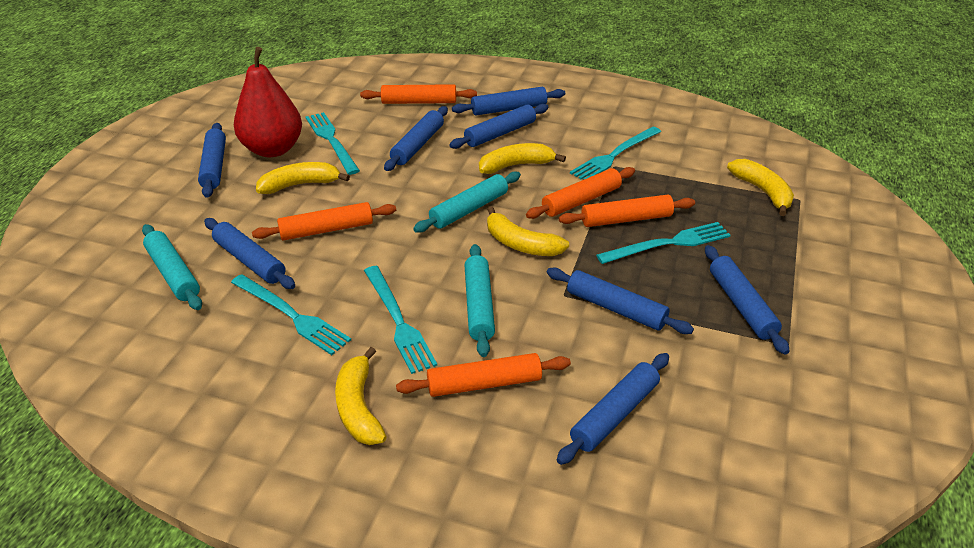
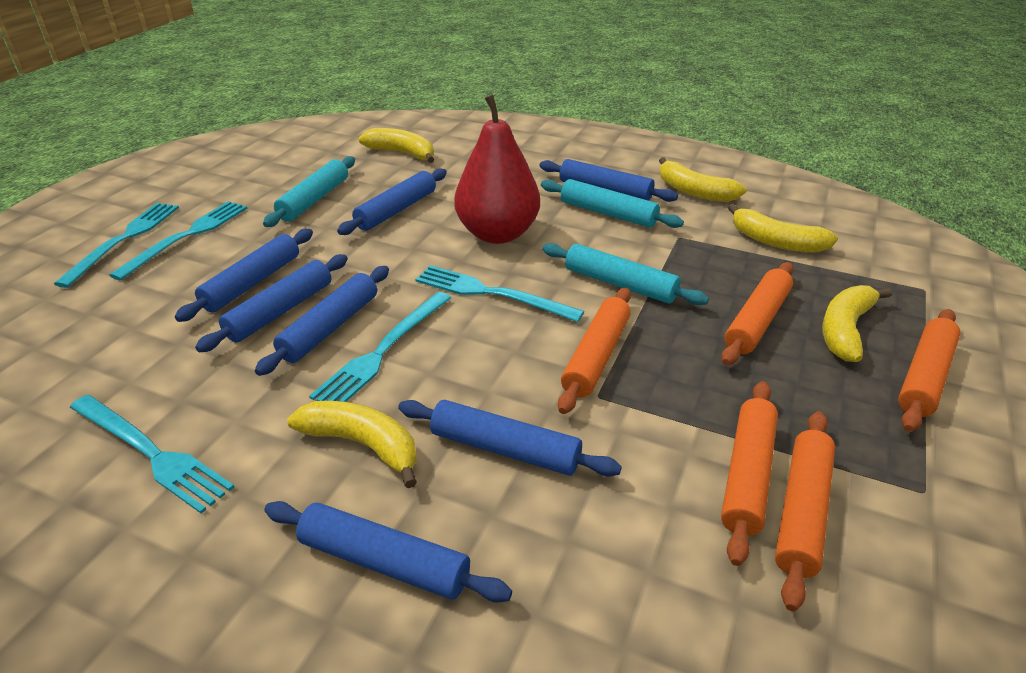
blue rolling pin: [198,123,226,198] [204,218,295,289] [384,106,448,171] [449,104,548,149] [452,87,565,115] [547,268,694,334] [557,353,669,465] [705,245,789,355] = 8 -> [175,229,313,322] [195,254,348,352] [255,266,389,376] [264,501,512,603] [337,168,447,235] [398,400,622,477] [539,159,678,202] = 7

